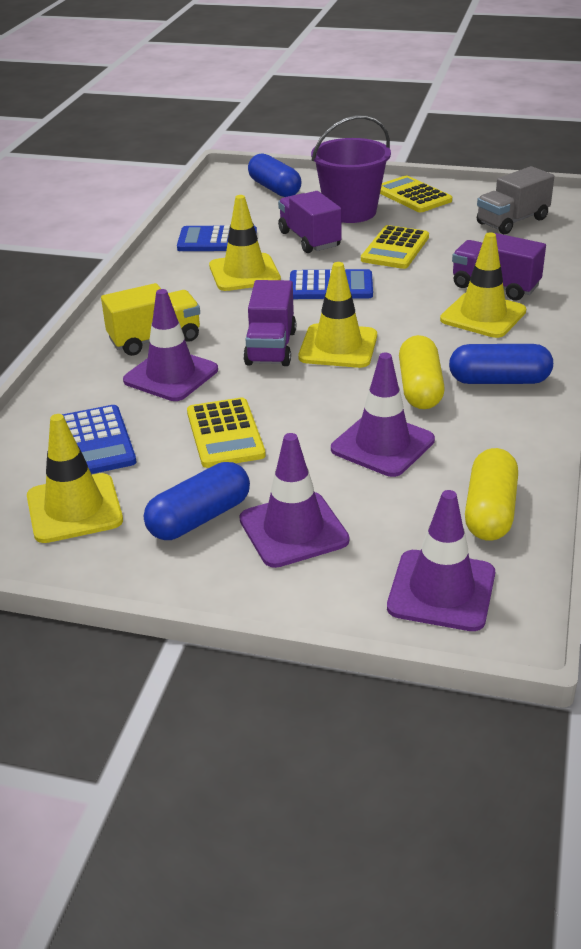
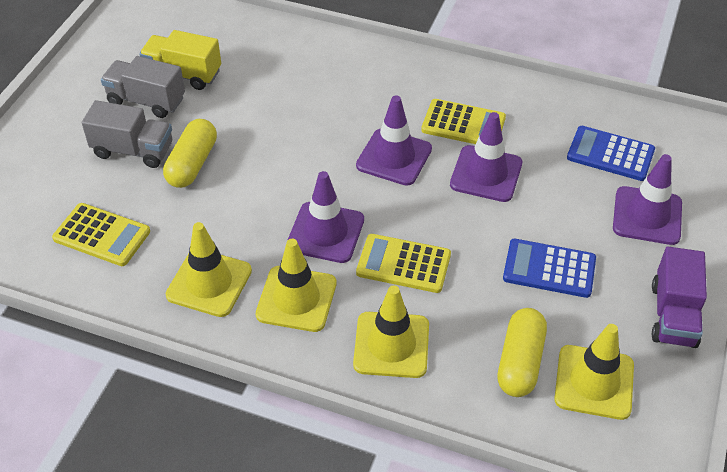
blue calculator: [62,405,136,474] [177,225,257,251] [290,269,373,299] = 3 -> [503,239,596,298] [567,126,655,181] = 2
blue capsule: [144,462,250,540] [248,153,302,197] [449,344,553,384] = 3 -> none = 0
grey truck: [477,166,554,234] = 1 -> [82,100,172,168] [101,56,185,118] = 2
purple bucket: [311,115,391,223] = 1 -> none = 0
purple truck: [243,280,296,366] [278,191,342,253] [452,233,546,300] = 3 -> [652,247,707,348] = 1

